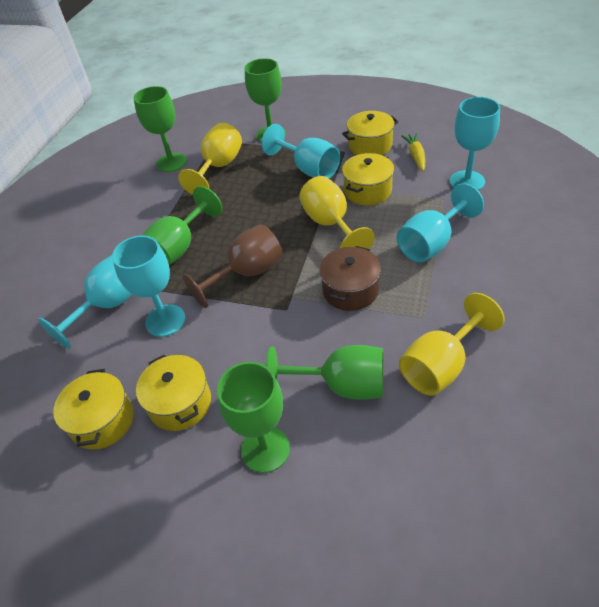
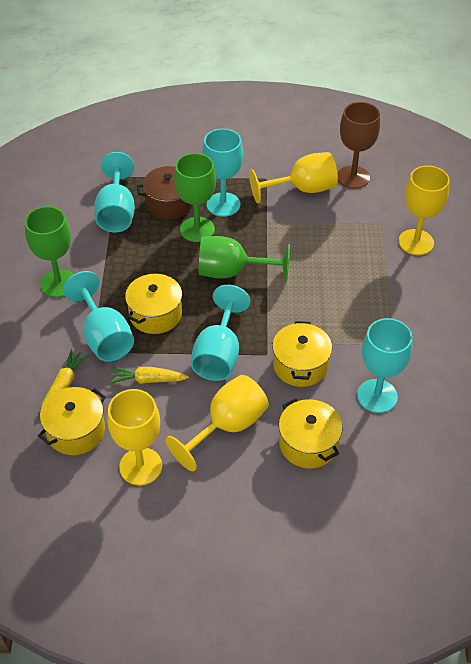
green goblet: [133,86,187,172] [142,186,222,265] [217,362,290,473] [245,58,286,142] [266,345,383,400] = 5 -> [25,206,74,298] [174,153,216,242] [199,236,290,281] = 3
yellow carrot: [401,133,425,171] = 1 -> [41,349,89,408] [110,367,189,384] = 2
yellow goblet: [178,123,242,195] [299,176,375,249] [399,293,504,396] = 3 -> [107,389,162,485] [166,375,269,471] [249,152,338,203] [398,166,450,255] = 4

